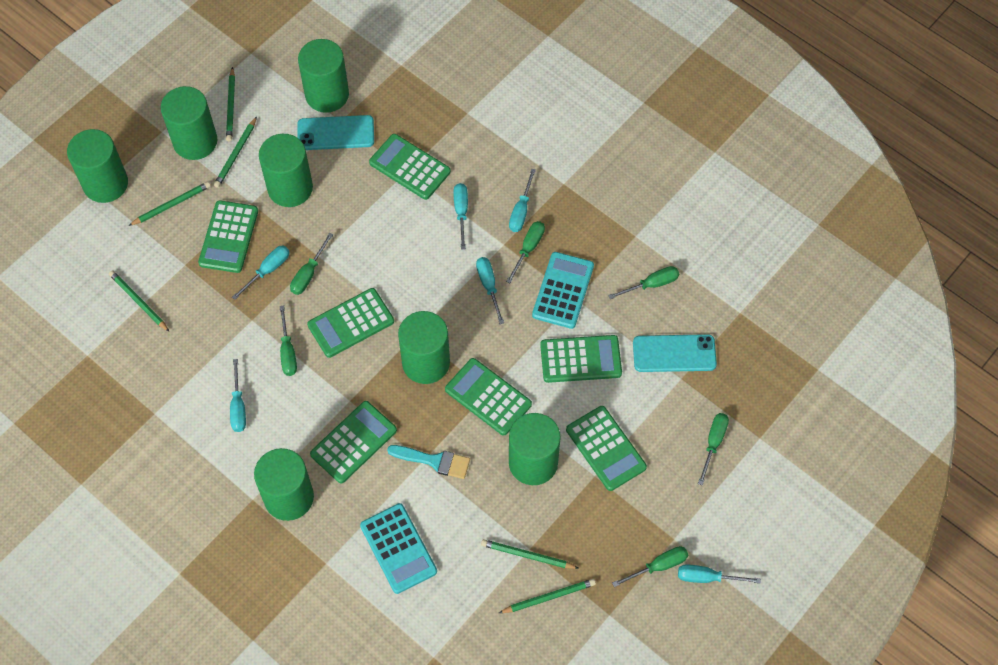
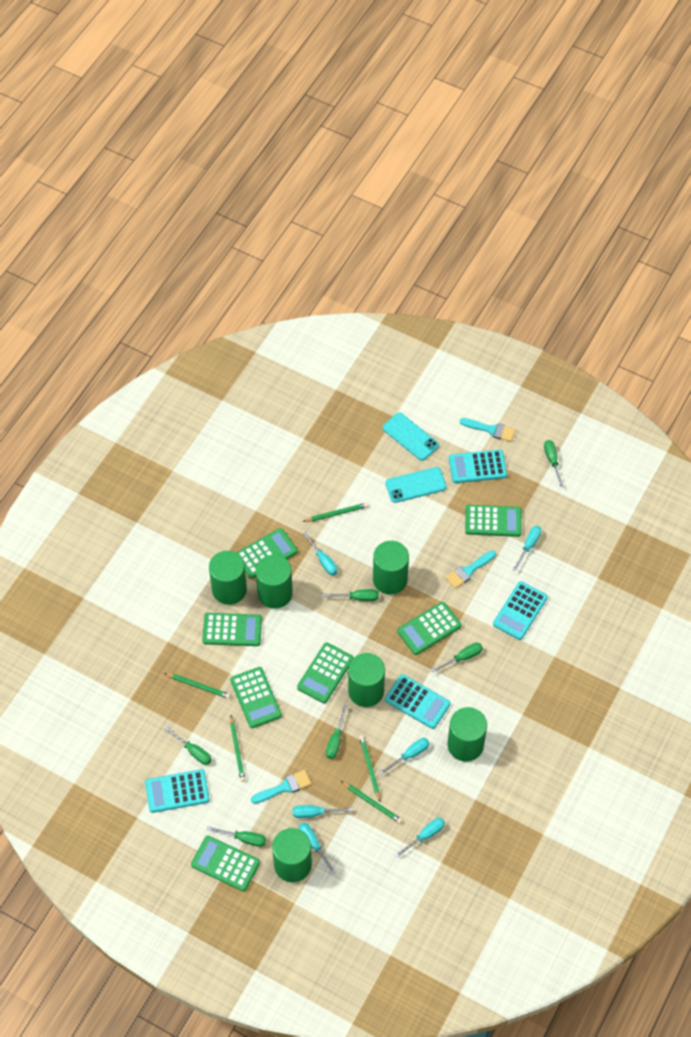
green cylinder: [67,129,128,203] [161,86,217,160] [254,448,314,521] [259,134,313,207] [298,39,349,113] [398,311,450,384] [509,413,561,485] = 7 -> [209,551,247,605] [256,555,293,609] [272,828,312,882] [348,653,385,707] [373,541,409,595] [447,707,487,761] = 6
green pencil: [109,270,169,332] [128,182,211,226] [214,116,257,188] [226,67,235,142] [481,539,579,569] [499,579,596,613] = 6 -> [165,673,230,699] [230,716,245,782] [303,503,368,522] [341,781,402,823] [359,735,380,802] = 5
turquoise brush: [387,445,470,479] = 1 -> [251,770,311,804] [445,550,496,589] [460,418,516,442] = 3
turquoise calculator: [360,503,437,594] [532,252,594,329] = 2 -> [145,769,210,813] [385,674,451,729] [449,450,507,483] [493,581,548,640] = 4

